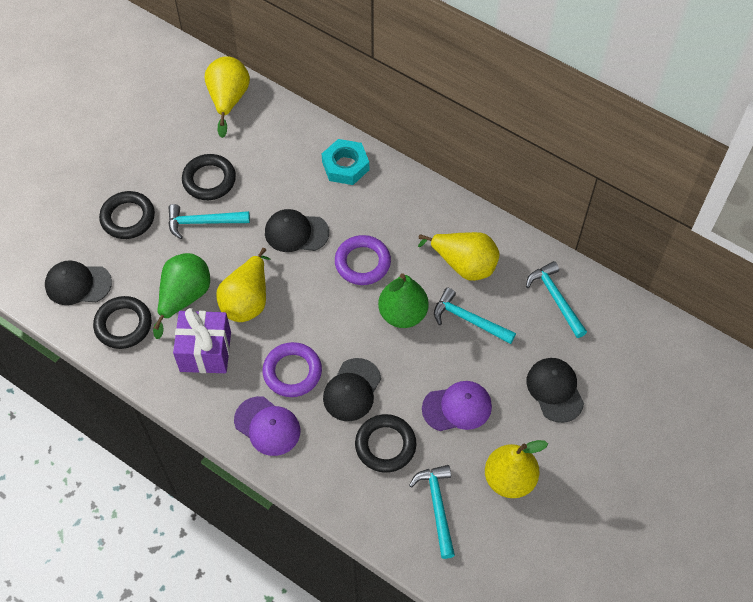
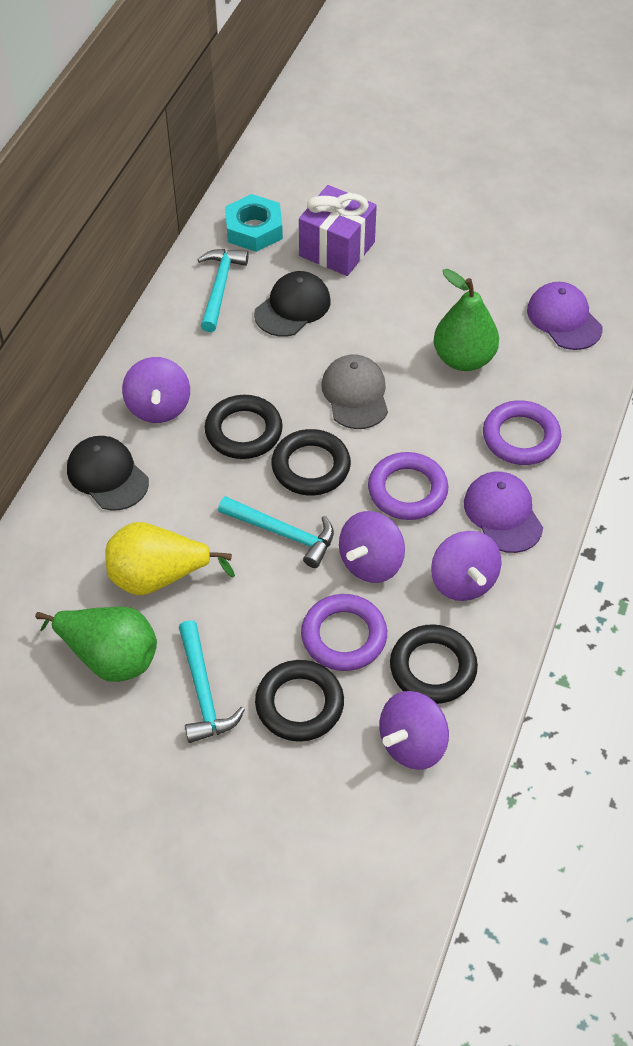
black cap: [45,260,112,305] [265,209,329,252] [323,358,381,421] [526,358,584,423] = 4 -> [67,436,149,511] [254,271,331,337] = 2
grey cap: none = 0 -> [321,354,388,429] = 1
purple ring: [262,342,322,397] [335,235,391,285] = 2 -> [301,594,387,671] [368,452,448,520] [483,400,561,465] = 3
purple spinning top: none = 0 -> [122,357,190,423] [339,511,405,583] [379,691,449,770] [431,531,501,601] = 4
turquoise hammer: [168,204,250,239] [409,465,455,559] [434,288,516,344] [526,261,587,338] = 4 -> [179,620,245,743] [197,249,249,332] [218,496,334,568] = 3
yellow pear: [205,56,250,138] [216,248,270,322] [418,232,500,281] [485,440,548,498] = 4 -> [105,522,235,595] = 1

